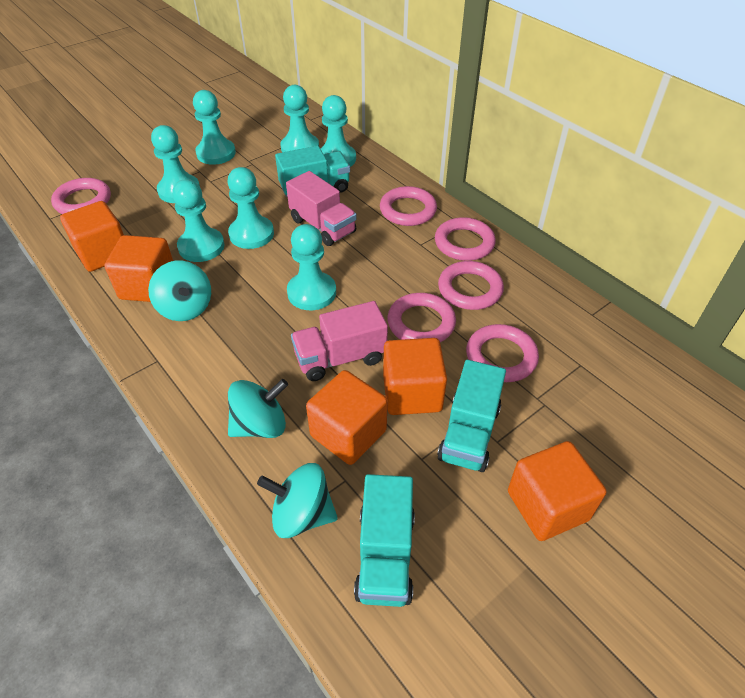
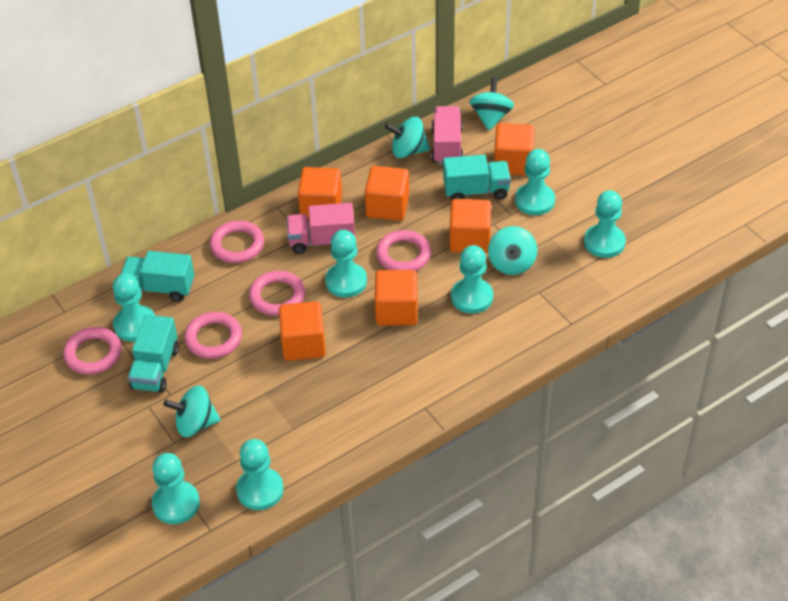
orange cube: [60,201,124,272] [104,235,173,302] [306,370,388,465] [383,338,447,415] [508,441,607,541] = 5 -> [279,301,326,361] [298,167,342,219] [365,166,409,221] [375,270,418,326] [449,199,491,253] [494,123,535,176] = 6
pink ring: [51,178,111,214] [380,186,437,226] [387,293,456,342] [435,217,496,261] [438,261,504,310] [466,324,539,382] = 6 -> [63,327,122,374] [184,312,242,359] [210,221,264,263] [249,271,305,316] [376,230,431,271] = 5
turquoise spinning top: [148,260,211,321] [228,379,288,438] [257,463,338,538] = 3 -> [163,385,221,437] [385,117,430,158] [470,78,514,131] [488,226,537,275] = 4

